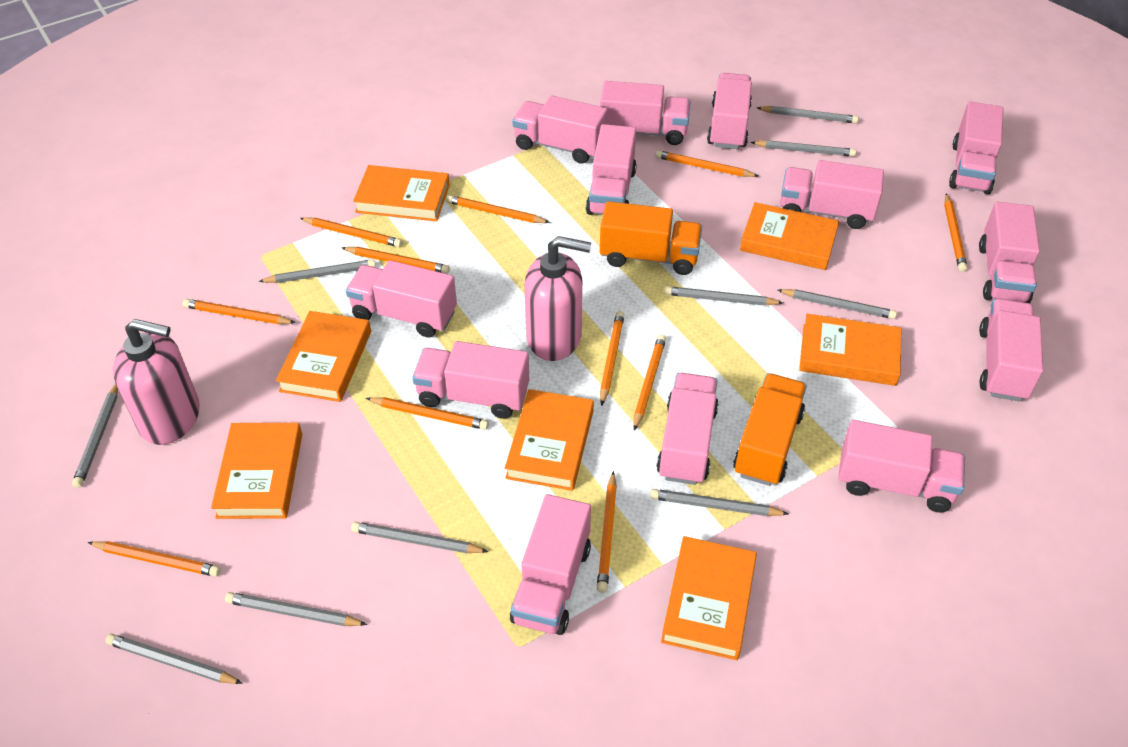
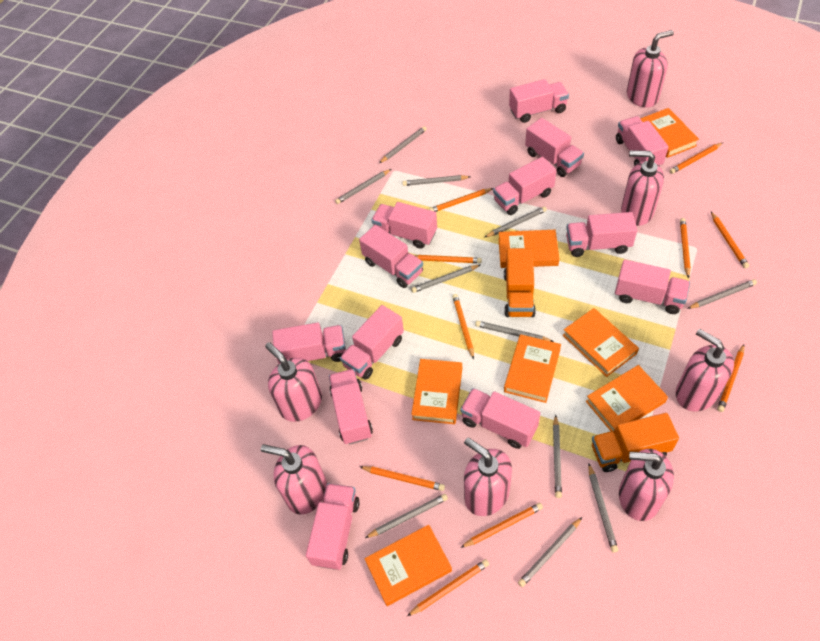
grey pencil: [72,384,118,488] [105,634,243,684] [225,592,367,626] [258,260,376,283] [351,522,489,553] [650,489,789,516] [664,286,783,306] [750,140,856,157] [757,106,859,124] [777,289,897,319] = 10 -> [335,169,391,204] [365,494,448,538] [379,126,427,163] [402,175,470,186] [411,265,480,293] [475,321,554,342] [485,206,547,237] [518,517,582,587] [553,415,562,498] [588,464,618,553] [687,279,757,309] = 11
orange pencil: [88,541,221,577] [183,299,296,324] [300,217,402,247] [342,247,450,274] [366,397,489,430] [446,195,550,223] [597,471,617,593] [600,311,624,406] [634,334,666,431] [655,150,758,177] [944,193,967,272] = 11 -> [360,466,445,491] [407,559,489,616] [414,255,482,263] [429,188,494,212] [452,294,474,359] [460,503,543,548] [670,143,723,174] [680,218,691,278] [711,212,749,268] [717,344,744,412] = 10
pink soap dispenser: [113,319,200,445] [524,236,591,361] = 2 -> [261,444,327,515] [265,342,322,422] [464,437,512,516] [619,449,674,521] [621,150,664,226] [627,30,674,108] [676,329,734,412] = 7

